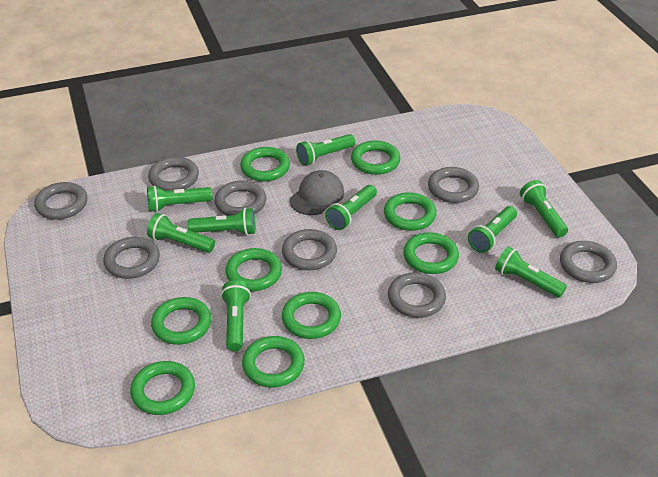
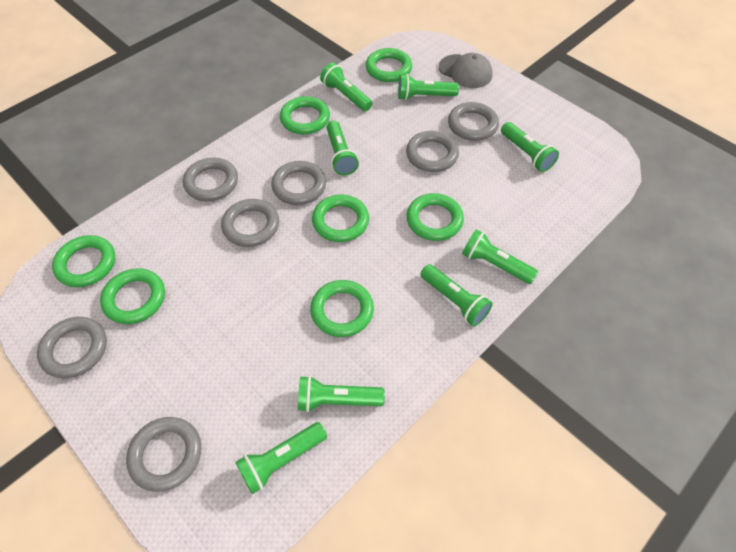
green flashlight: [147,185,213,212] [147,213,215,253] [188,208,255,235] [221,280,251,351] [296,134,355,166] [325,185,377,230] [468,206,517,253] [495,246,567,298] [520,180,568,238] = 9 -> [235,422,327,494] [298,376,385,412] [320,63,372,111] [326,121,359,175] [398,74,459,100] [420,264,493,326] [462,229,538,284] [501,122,559,172] = 8
green ring: [130,361,195,415] [151,297,211,345] [225,248,282,291] [240,147,290,181] [242,336,305,388] [282,292,341,339] [351,140,400,175] [384,192,437,231] [403,232,459,274] = 9 -> [52,235,115,287] [100,268,165,324] [280,96,330,134] [310,280,374,337] [312,194,369,242] [366,48,412,82] [406,193,464,241] = 7
grey ring: [34,182,87,220] [103,237,160,279] [148,157,199,191] [214,181,266,216] [282,229,337,270] [388,272,446,318] [428,167,479,203] [560,241,617,283] = 8 -> [37,317,107,378] [126,417,201,492] [183,158,238,201] [221,199,279,247] [271,161,326,205] [406,131,459,172] [448,102,499,141] = 7

